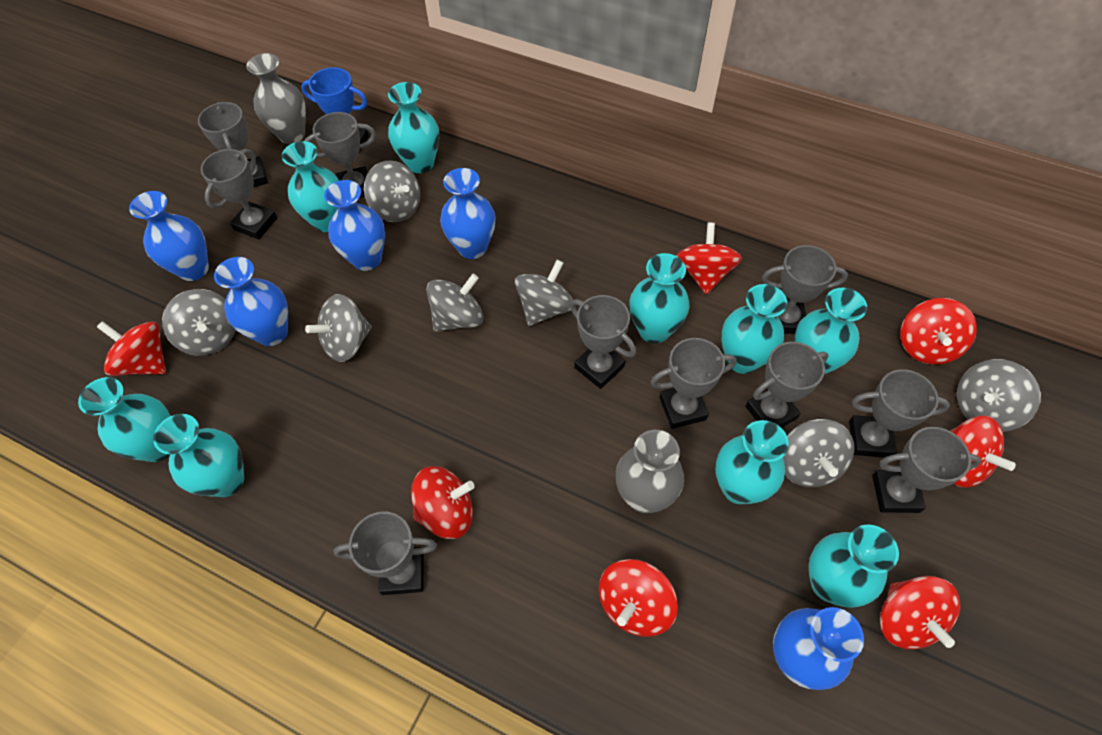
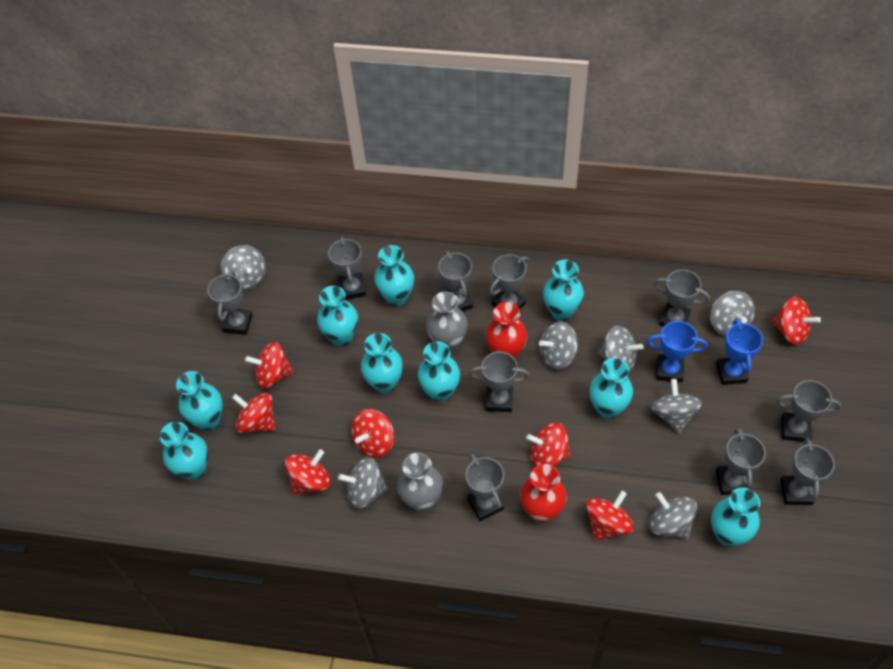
blue trophy: [301,67,369,155] = 1 -> [647,321,707,382] [716,319,763,385] = 2
blue vase: [129,191,209,281] [214,257,288,346] [324,180,385,271] [440,168,495,259] [773,607,864,690] = 5 -> none = 0
red vase: none = 0 -> [485,302,527,359] [520,464,567,523] = 2

